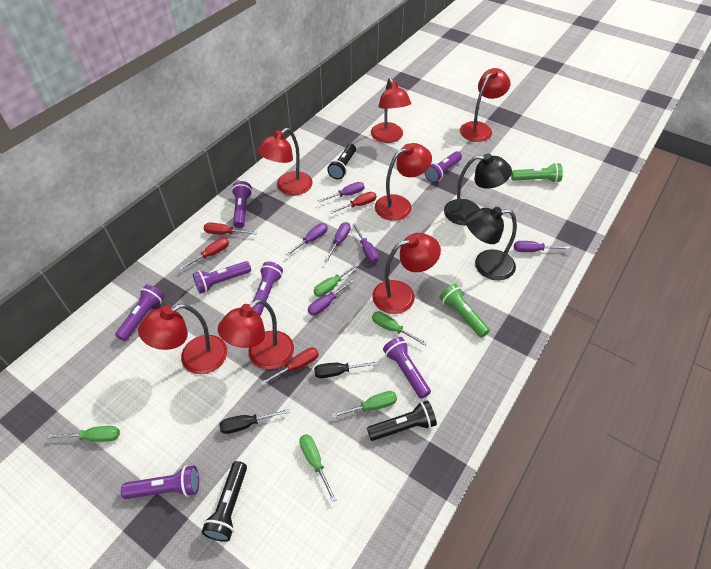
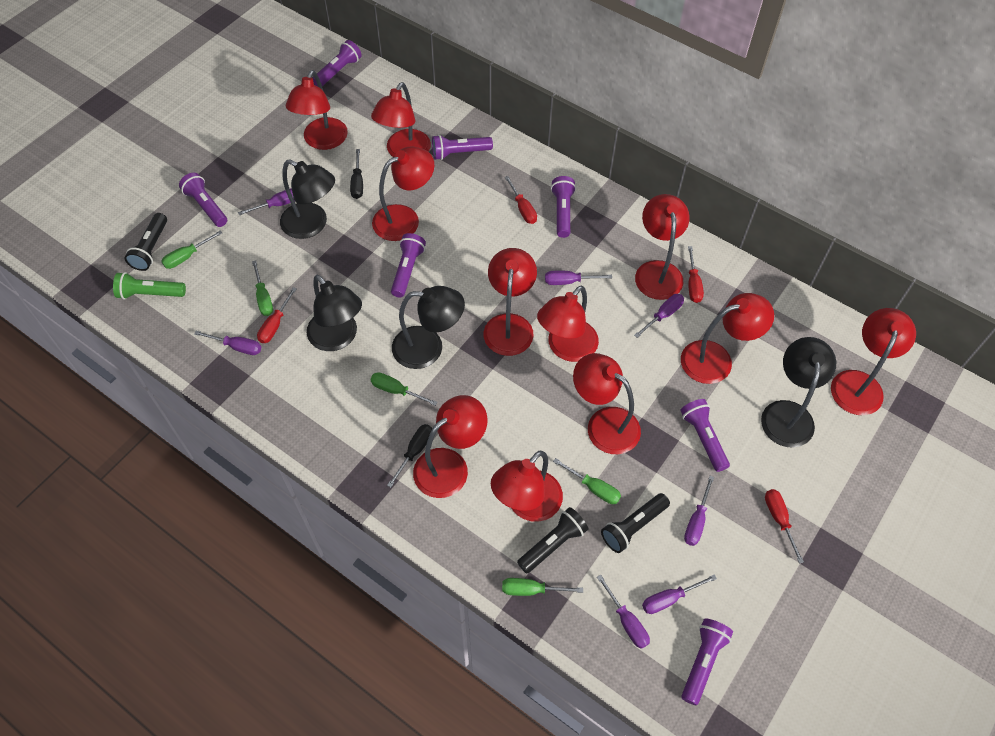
black lamp: [444,153,512,225] [466,207,517,280] = 2 -> [280,159,335,239] [307,275,362,351] [392,286,465,369] [761,337,836,448] = 4
green flashlight: [440,284,490,338] [511,163,563,183] = 2 -> [113,272,186,299] = 1
purple screwdriver: [286,223,328,256] [308,279,355,316] [318,182,365,202] [324,222,351,262] [352,223,379,263] [514,241,570,252] = 6 -> [194,331,261,355] [238,188,293,215] [545,271,612,285] [597,575,650,649] [634,294,684,338] [642,574,717,614] [684,476,714,546] = 7
red lamp: [138,304,227,374] [218,299,294,370] [257,128,313,195] [371,78,411,143] [372,233,441,314] [375,143,432,221] [460,68,510,142] = 7 -> [286,70,348,150] [371,82,431,157] [372,147,434,241] [413,395,487,498] [483,248,537,356] [491,451,563,522] [537,286,599,362] [573,353,641,454] [635,194,690,300] [681,293,774,384] [831,308,916,415] = 11

